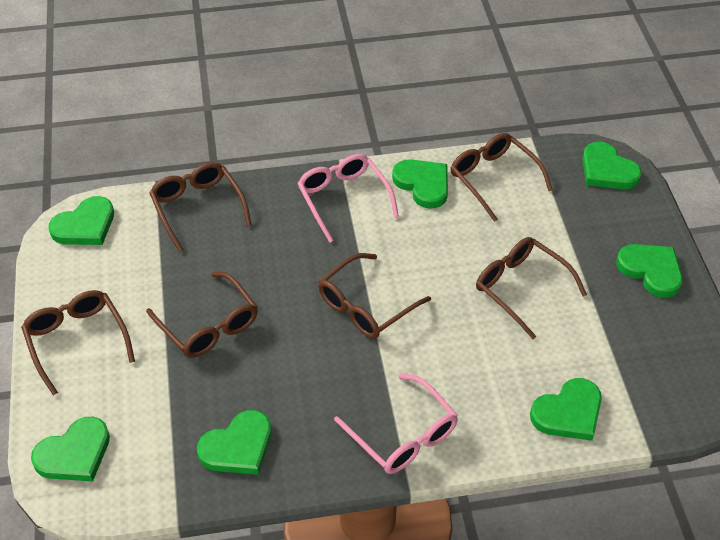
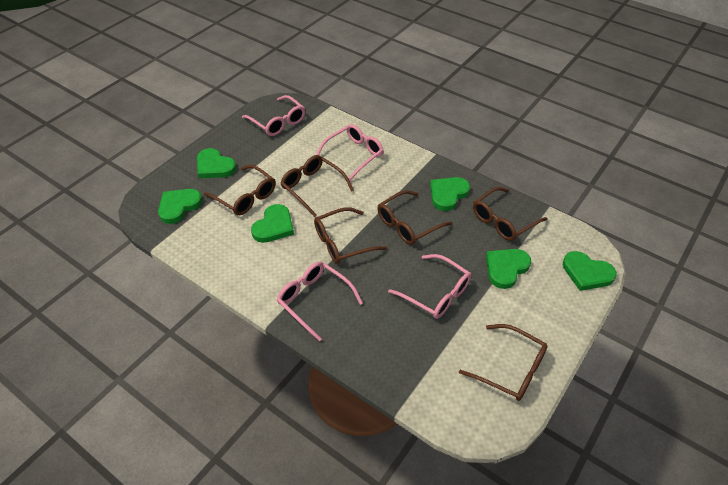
green heart: [31,417,110,481] [48,196,114,245] [197,410,272,475] [392,159,448,209] [530,378,602,441] [582,142,642,190] [616,244,683,298] = 7 -> [158,189,202,224] [197,148,236,178] [251,204,294,243] [430,177,470,211] [486,249,531,289] [563,251,617,291] = 6
pink glasses: [297,154,399,243] [334,373,458,474] = 2 -> [242,95,305,136] [277,262,363,341] [316,124,384,181] [388,254,471,319] = 4

